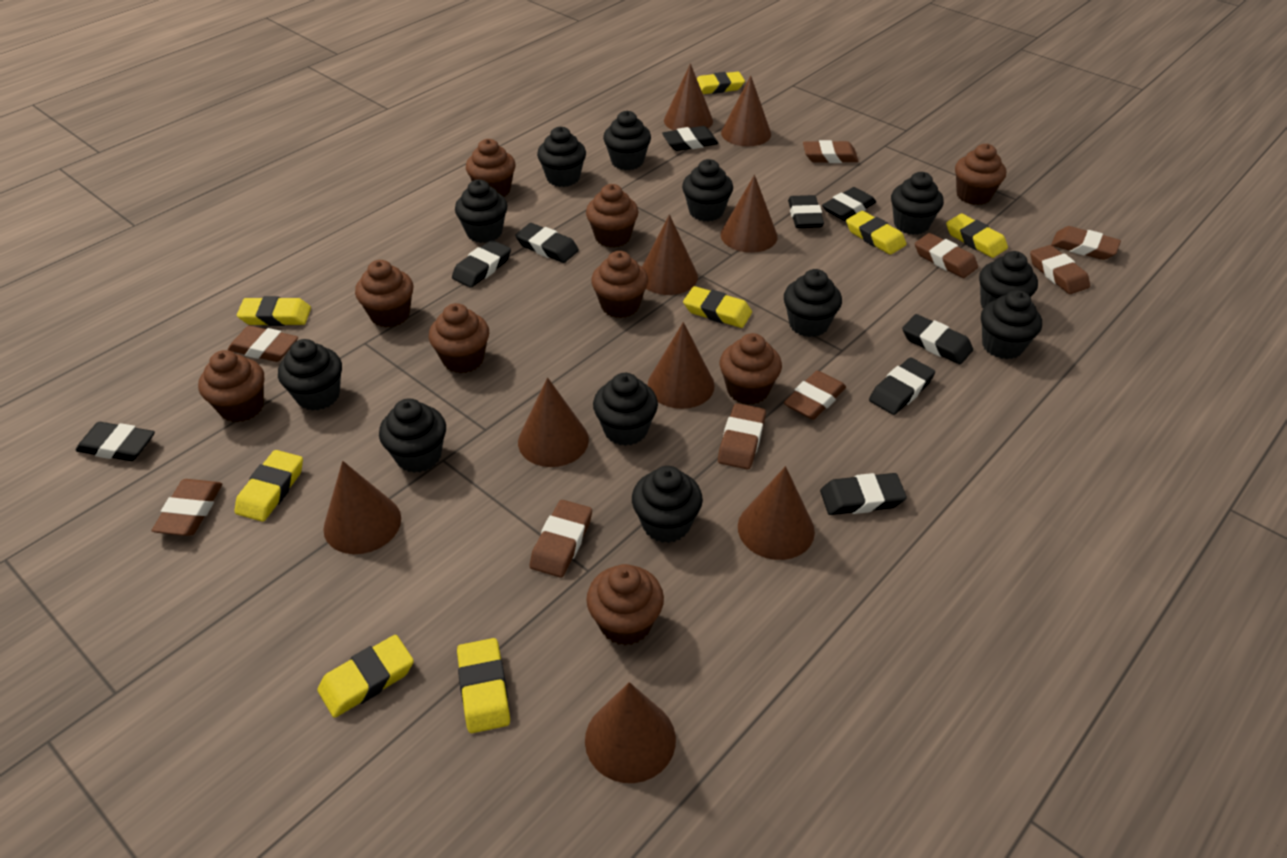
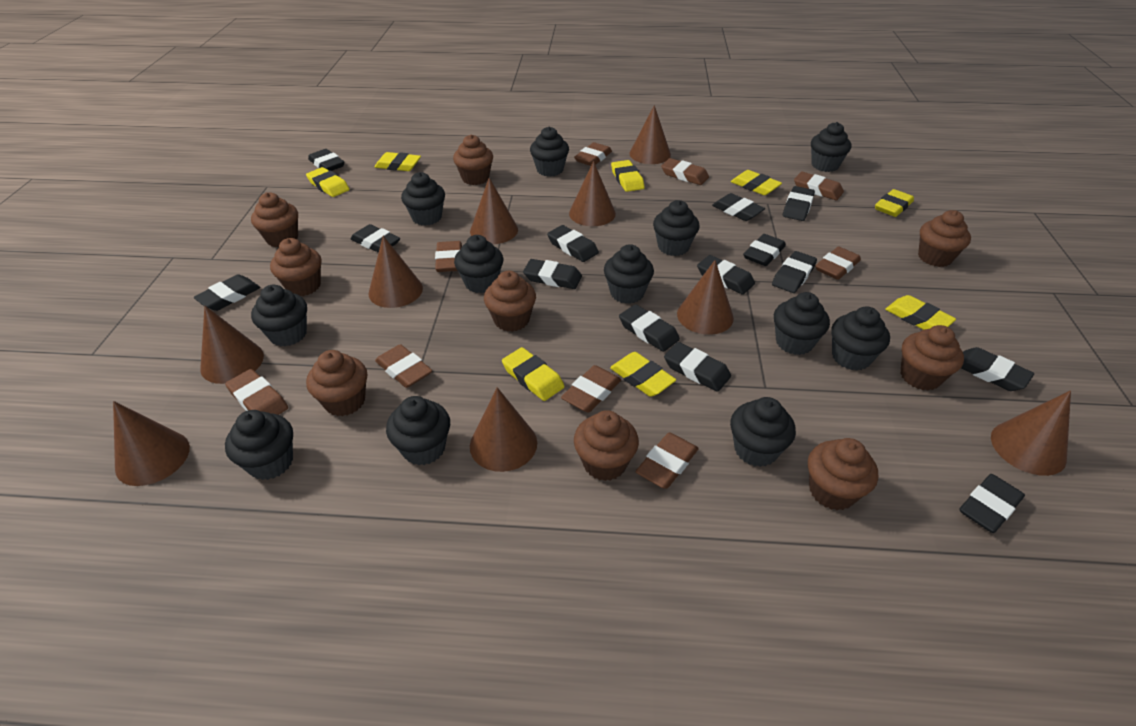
black eraser: [76,422,155,461] [452,240,511,288] [515,223,579,263] [662,126,719,151] [788,195,824,228] [820,473,907,515] [822,187,876,221] [869,357,935,415] [902,314,973,364] = 9 -> [193,275,260,311] [308,149,344,171] [351,224,400,253] [523,259,582,289] [547,225,599,262] [619,304,680,352] [664,342,731,392] [697,255,755,295] [712,193,765,221] [743,234,786,266] [772,251,817,293] [783,186,815,221] [960,474,1025,533] [961,347,1034,391] = 14

